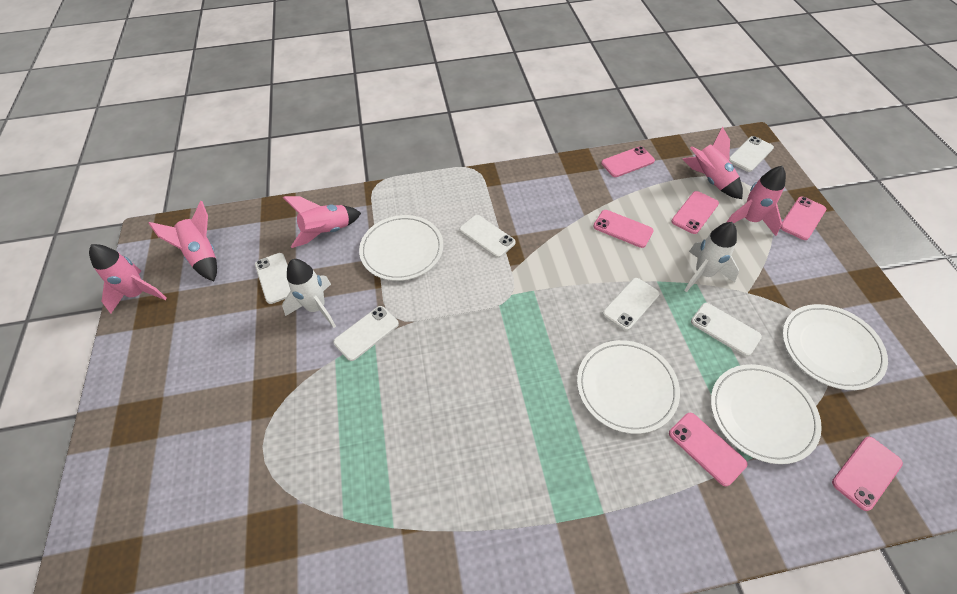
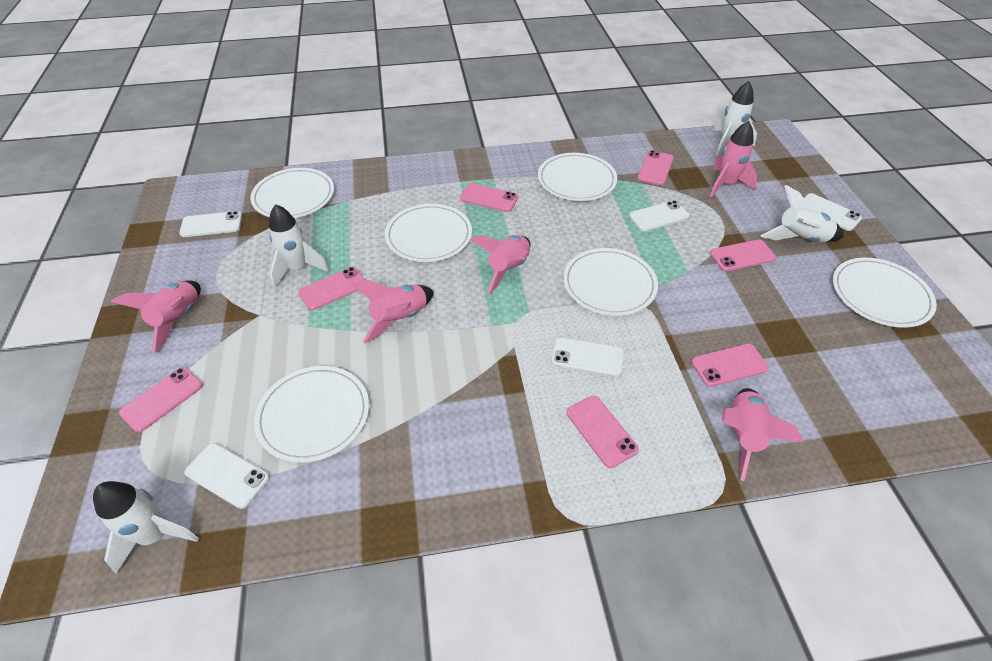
pink phone: [593,210,654,248] [601,146,655,177] [669,413,747,487] [671,191,719,234] [780,197,826,240] [832,437,903,511] = 6 -> [119,367,203,432] [298,267,365,310] [460,183,518,212] [566,396,639,468] [638,150,674,185] [691,344,769,387] [710,239,776,271] = 7
white phone: [255,253,291,304] [333,306,399,361] [459,215,516,258] [603,278,660,331] [691,303,762,357] [729,136,774,172] = 6 -> [179,211,242,237] [184,443,270,509] [551,337,624,377] [629,200,690,232] [804,193,862,231] = 5
white plate: [359,215,443,281] [577,340,680,434] [711,364,822,464] [782,304,888,390] = 4 -> [250,168,334,218] [254,366,369,463] [385,204,472,262] [538,153,617,201] [563,248,658,316] [833,258,937,328] = 6
white rocket: [282,259,336,328] [684,222,739,292] = 2 -> [93,481,199,574] [269,204,329,288] [713,81,757,155] [760,185,844,242] = 4

